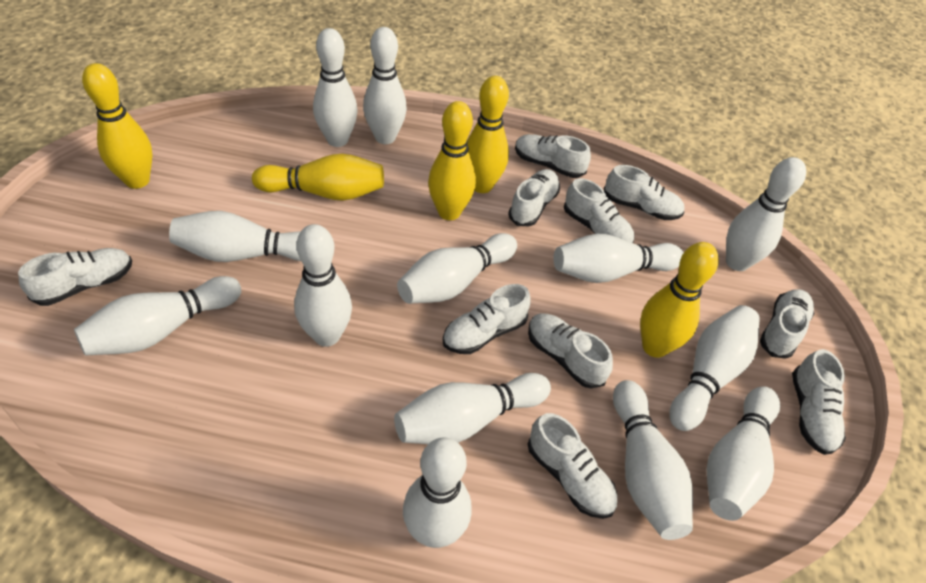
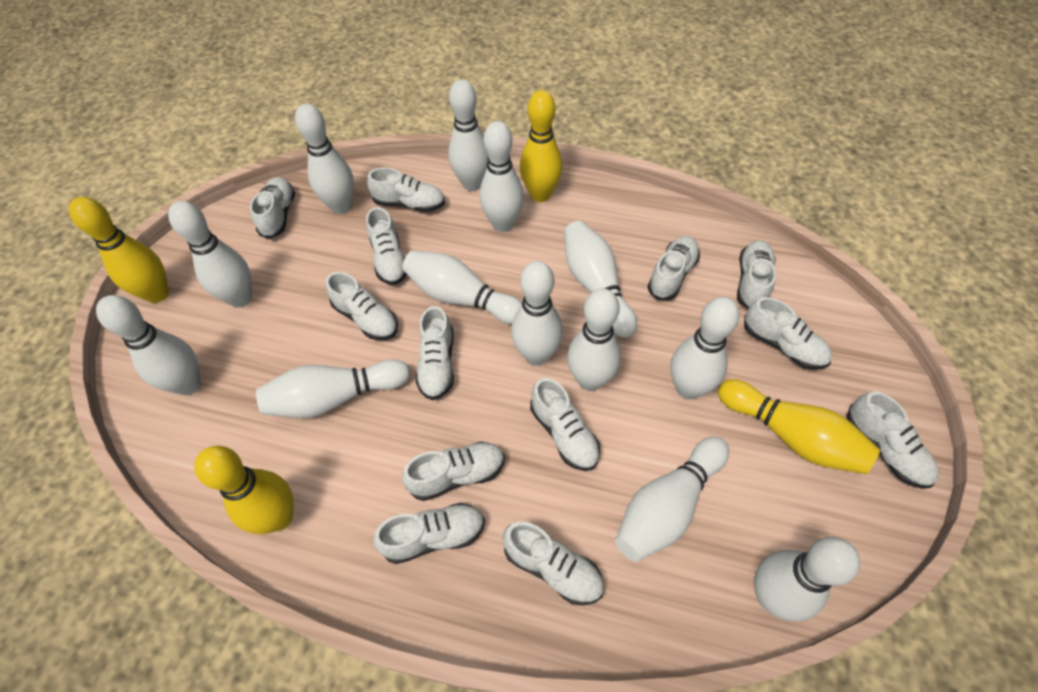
white shoe: [18,248,132,306] [443,284,530,354] [508,169,560,227] [515,134,591,178] [528,314,613,389] [528,413,617,519] [564,178,634,243] [604,165,685,220] [760,289,814,359] [792,349,846,455] = 10 -> [250,177,295,239] [326,272,398,340] [366,207,407,285] [367,168,445,212] [373,503,485,564] [402,442,505,501] [415,306,454,400] [503,522,604,605] [530,378,600,471] [648,236,700,300] [737,240,776,309] [744,297,832,370] [847,391,939,489] = 13
yellow bowling pin: [82,63,152,189] [252,154,384,201] [428,101,476,220] [467,76,509,193] [640,242,719,358] = 5 -> [69,197,169,303] [194,446,294,534] [520,90,562,202] [718,380,880,474] = 4

